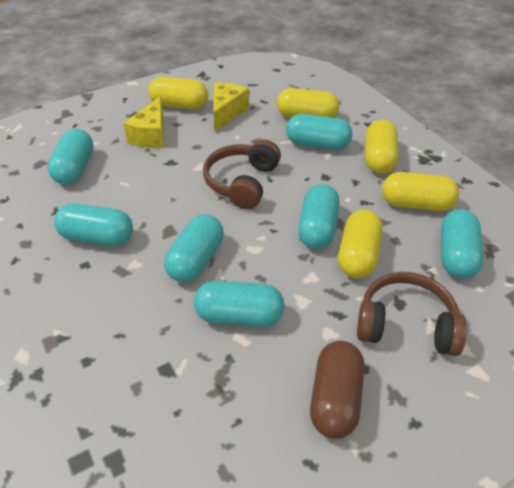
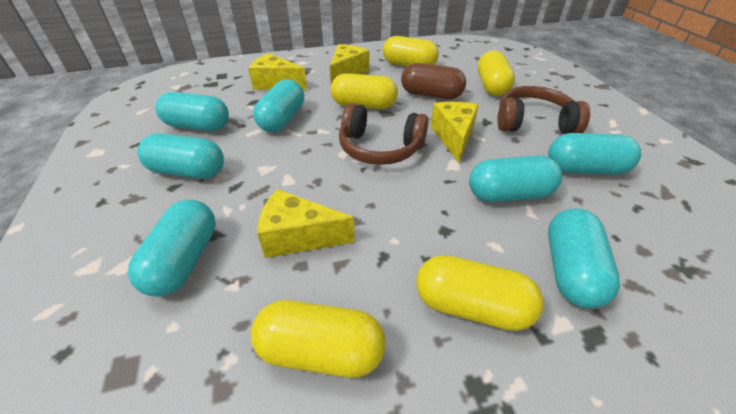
yellow cheese: [123,96,164,148] [213,83,249,132] = 2 -> [248,53,307,90] [257,189,355,258] [330,44,369,84] [430,102,479,162] = 4

